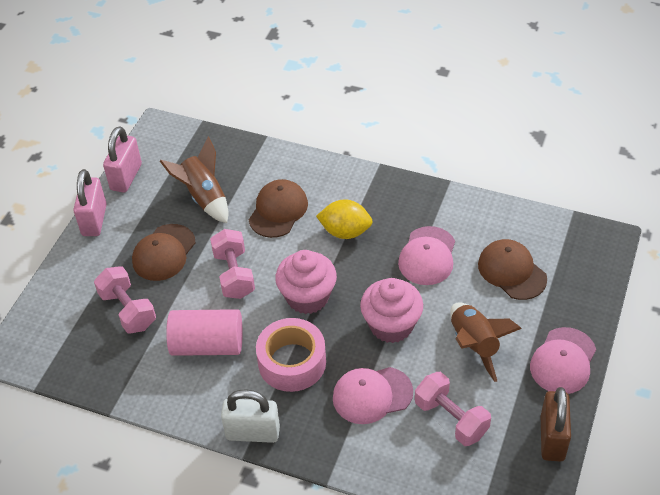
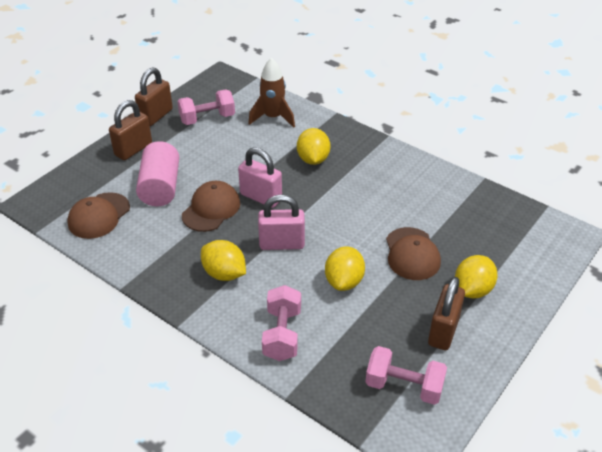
brown padlock: [541,387,571,462] = 1 -> [109,100,152,160] [135,68,173,126] [428,277,465,350] = 3
brown rocket: [160,137,228,223] [450,302,522,382] = 2 -> [248,58,295,128] = 1
pink cap: [333,367,413,424] [398,226,455,285] [530,327,596,394] = 3 -> none = 0
pink cupcake: [275,250,337,314] [360,278,423,343] = 2 -> none = 0
pink tape: [256,318,326,392] = 1 -> none = 0
white padlock: [221,390,280,443] = 1 -> none = 0
yellow lemon: [316,199,373,239] = 1 -> [201,240,246,281] [297,128,330,165] [325,246,365,291] [455,255,498,299] = 4

